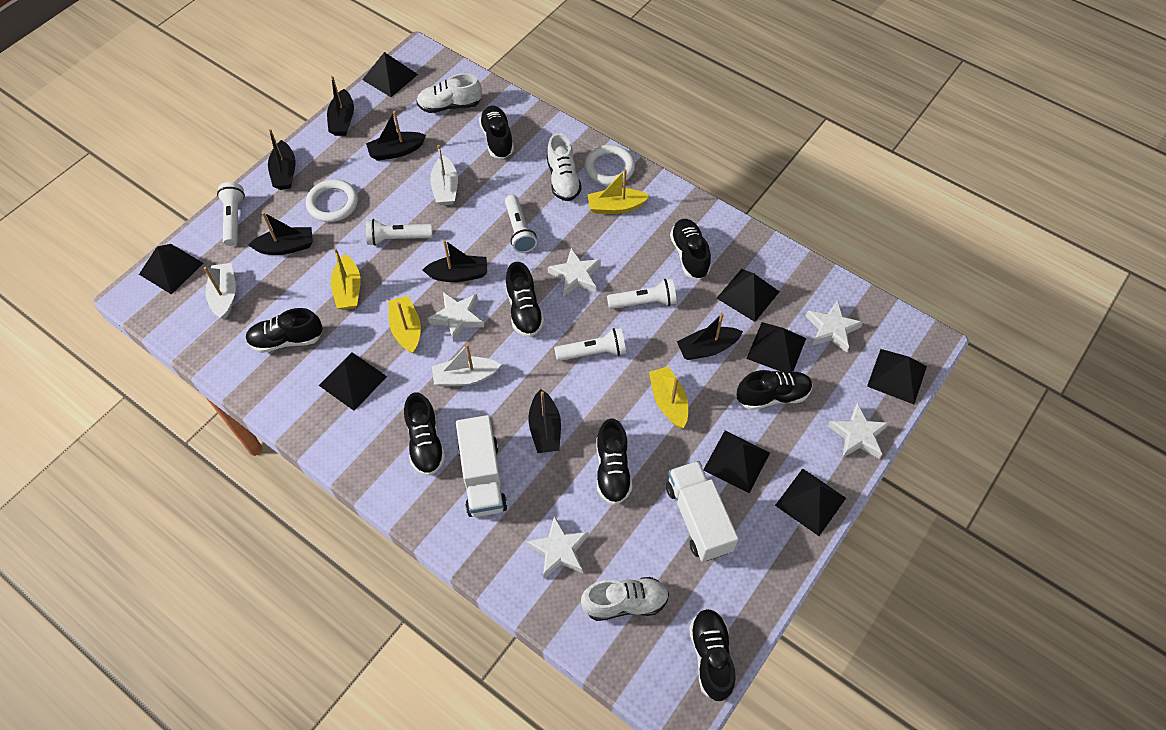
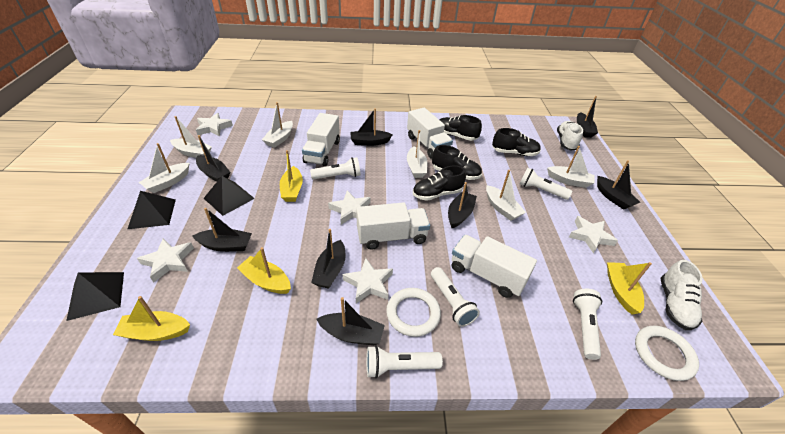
black boat: [248,212,313,255] [268,129,296,190] [327,76,354,136] [366,111,426,161] [423,240,487,282] [528,389,561,453] [677,313,743,360] = 7 -> [192,208,252,252] [196,135,231,181] [311,229,346,289] [316,297,385,345] [350,108,393,146] [448,182,477,228] [577,96,598,138] [597,160,640,210] = 8
black pyramid: [139,244,203,295] [319,352,387,411] [362,52,418,97] [703,431,770,493] [717,269,780,322] [746,322,806,372] [775,469,846,536] [867,349,927,404] = 8 -> [66,272,124,321] [128,191,176,229] [204,176,255,216] = 3
black shoe: [246,308,323,353] [404,393,445,476] [479,106,514,159] [505,262,544,337] [596,418,632,505] [670,219,711,279] [689,609,736,701] [736,370,812,410] = 8 -> [413,165,466,201] [432,145,482,180] [439,115,482,141] [492,128,541,156] = 4
white boat: [204,263,236,320] [430,145,458,206] [432,344,501,387] = 3 -> [139,143,189,193] [170,116,212,158] [262,102,293,148] [407,130,427,178] [486,170,526,221] [547,146,595,188] = 6
white shoe: [416,73,482,113] [547,133,582,201] [581,577,669,621] = 3 -> [557,121,583,151] [660,260,703,330] = 2
white truck: [456,415,507,517] [666,461,739,562] = 2 -> [302,113,340,166] [356,202,430,250] [407,108,453,159] [452,235,537,298] = 4

